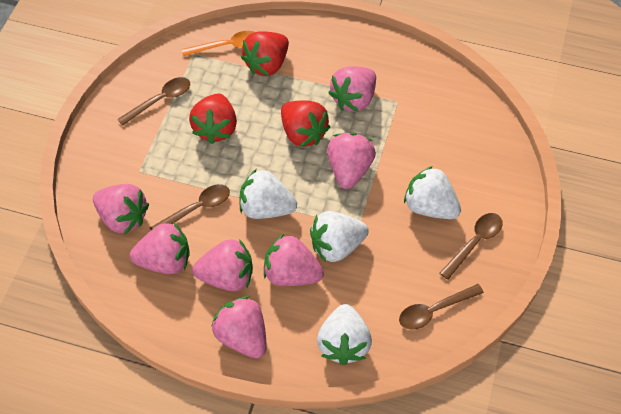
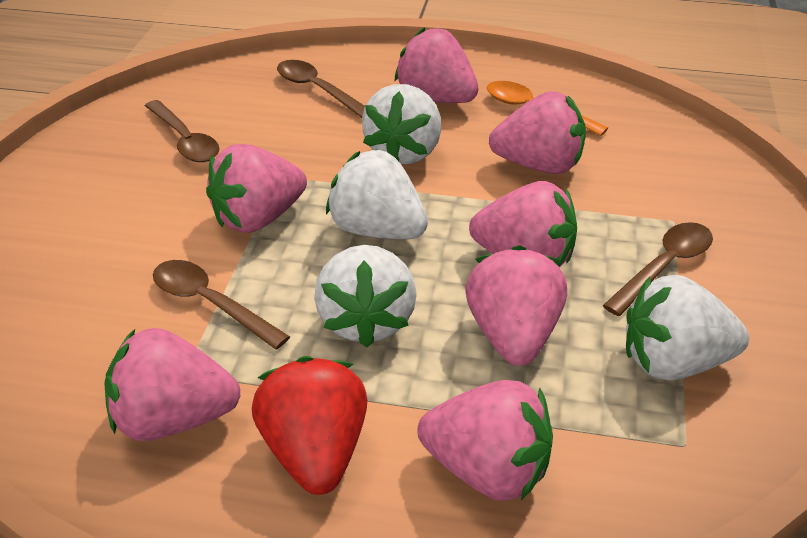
red strawberry: [189,94,237,144] [241,31,289,76] [281,100,330,147] = 3 -> [252,356,368,495] = 1

